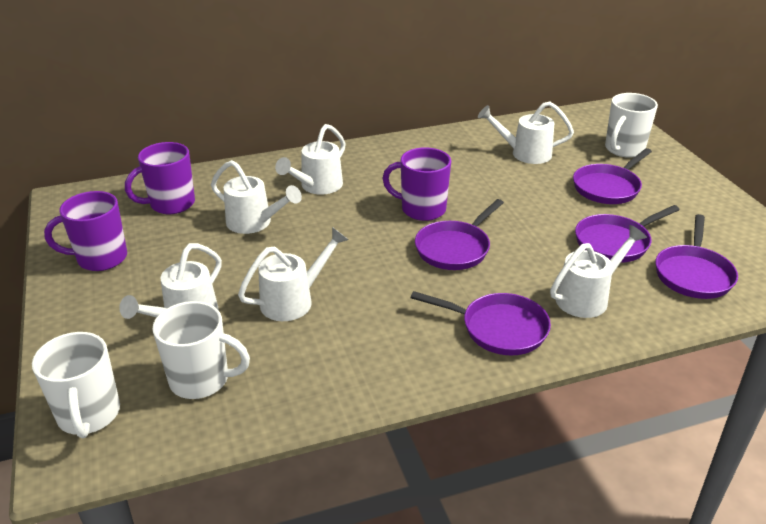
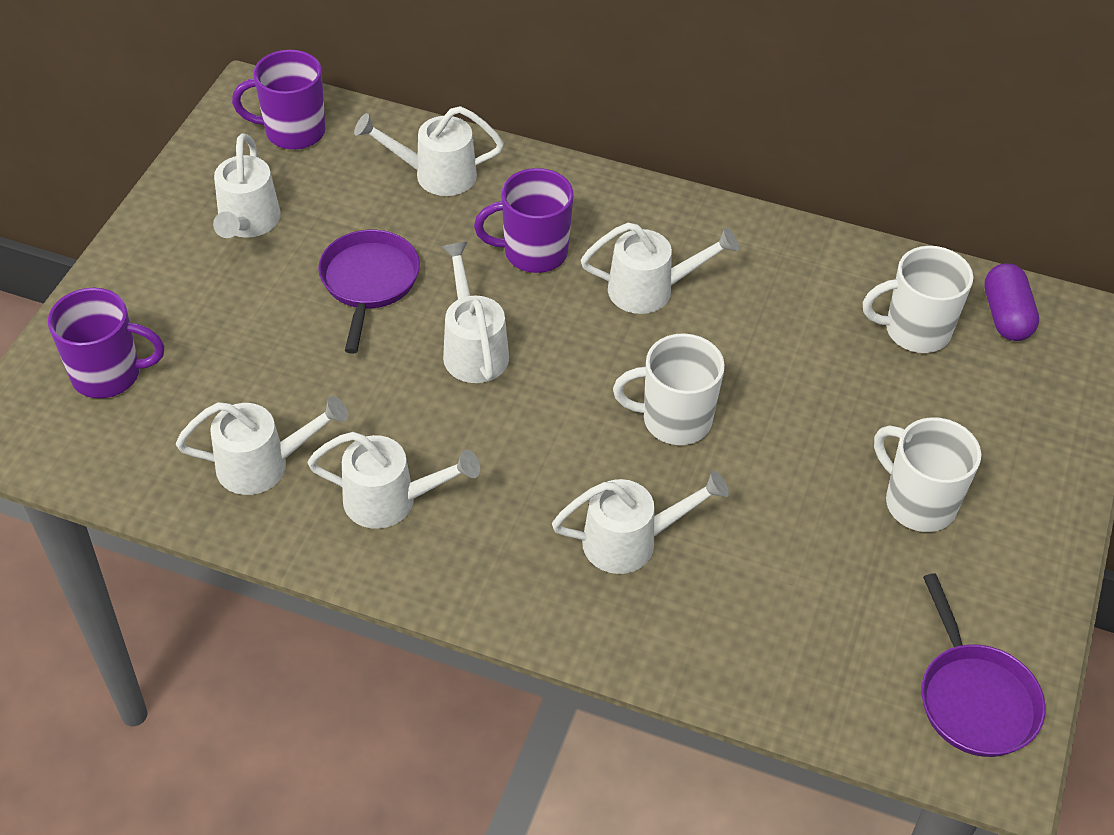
purple capsule: none = 0 -> [984,263,1039,341] = 1
purple pan: [411,291,551,356] [415,199,504,270] [573,148,652,204] [575,205,680,263] [655,214,738,299] = 5 -> [318,230,420,354] [921,573,1045,757] = 2
white watering can: [119,243,222,319] [211,160,302,234] [238,227,349,321] [275,124,346,195] [478,102,574,164] [550,225,647,318] = 6 -> [176,396,348,495] [213,134,281,238] [307,432,480,529] [354,106,504,196] [442,242,509,383] [552,471,729,574] [581,223,739,314] = 7

